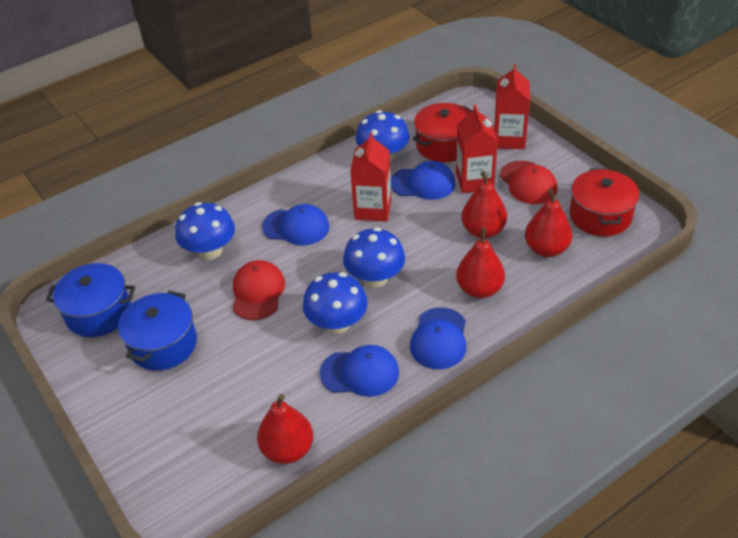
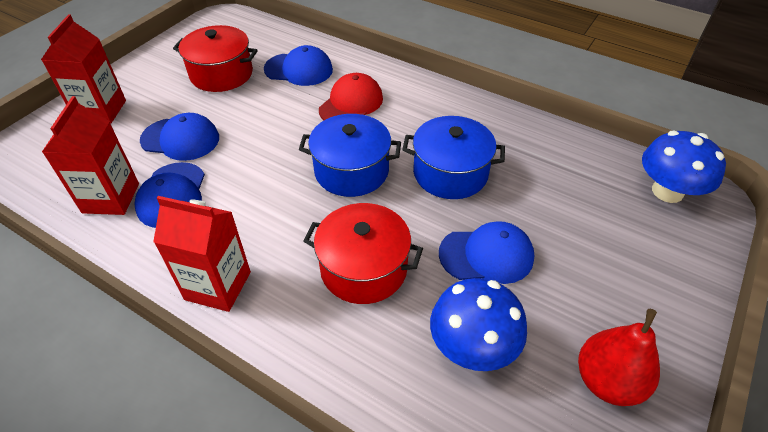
blue mushroom: [175,202,235,260] [303,272,368,334] [343,227,405,288] [356,110,410,162] = 4 -> [430,278,527,371] [642,131,726,203] = 2
red cap: [233,260,285,320] [500,161,557,204] = 2 -> [319,73,383,120] = 1
red pear: [257,394,313,464] [456,228,505,298] [461,171,507,238] [525,189,572,257] = 4 -> [578,309,660,406] = 1

